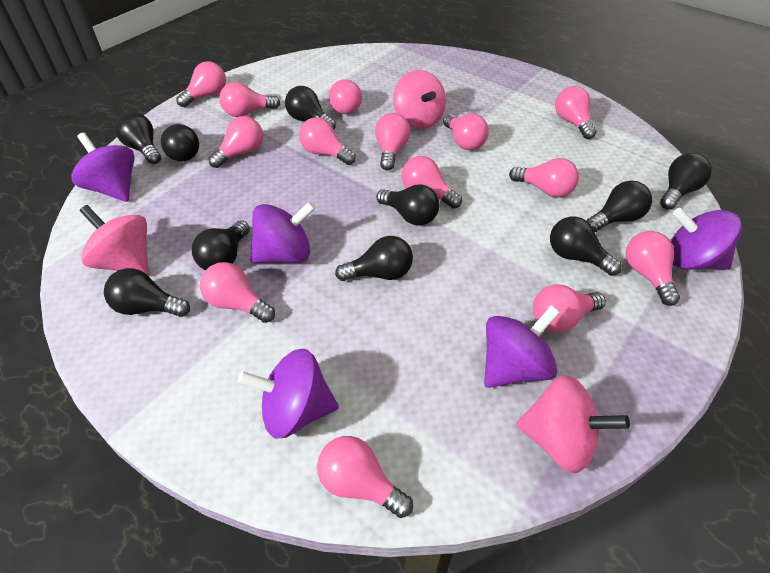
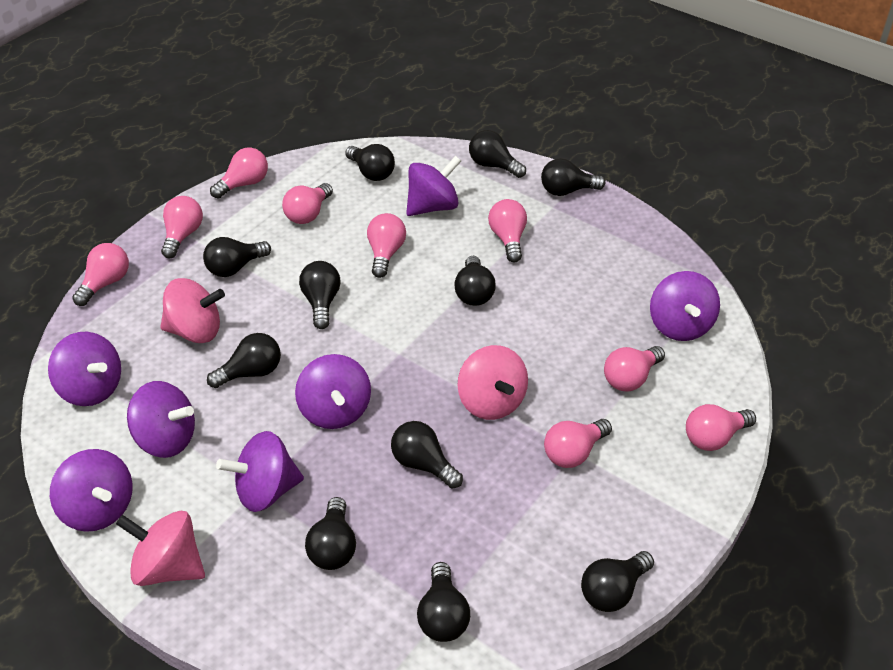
black light bulb: [104,268,190,317] [115,112,161,164] [161,124,199,161] [192,220,250,270] [285,86,336,129] [335,236,413,281] [377,185,440,226] [550,217,622,276] [586,181,652,232] [660,153,712,210] = 10 -> [203,237,271,277] [207,333,281,388] [299,261,341,329] [305,497,356,570] [345,144,395,181] [391,421,463,489] [417,562,470,642] [454,256,496,306] [469,130,526,178] [541,158,605,196] [581,551,654,612] = 11
pink light bulb: [176,61,226,107] [200,262,275,323] [208,116,263,168] [219,82,280,117] [299,117,356,165] [317,436,413,518] [329,79,362,114] [375,113,411,170] [401,156,462,209] [443,113,489,150] [509,158,579,198] [533,284,606,333] [555,86,596,139] [626,231,680,306] = 14 -> [72,243,129,306] [161,196,203,258] [210,148,268,199] [282,183,333,224] [367,213,406,278] [488,199,527,262] [544,419,612,468] [604,346,665,391] [686,404,756,451] = 9
purple spinning top: [71,132,135,202] [238,349,339,439] [250,202,316,263] [484,306,560,388] [671,208,742,270] = 5 -> [48,332,121,406] [50,449,133,532] [127,381,195,458] [216,431,304,512] [295,354,371,429] [406,156,461,216] [650,271,720,341] = 7

